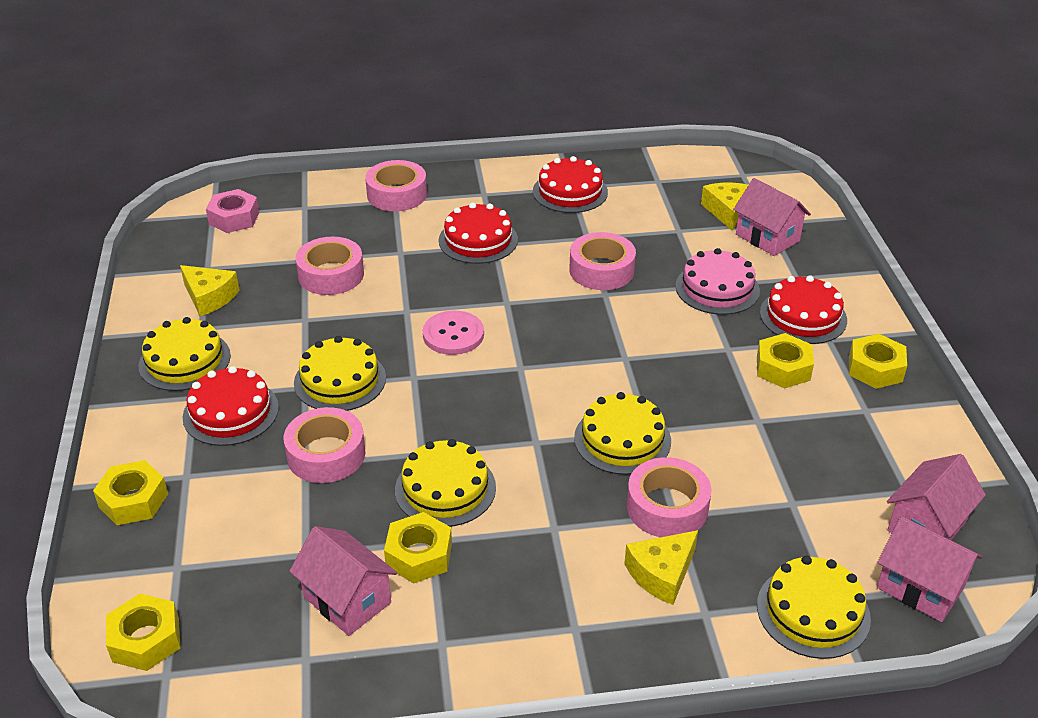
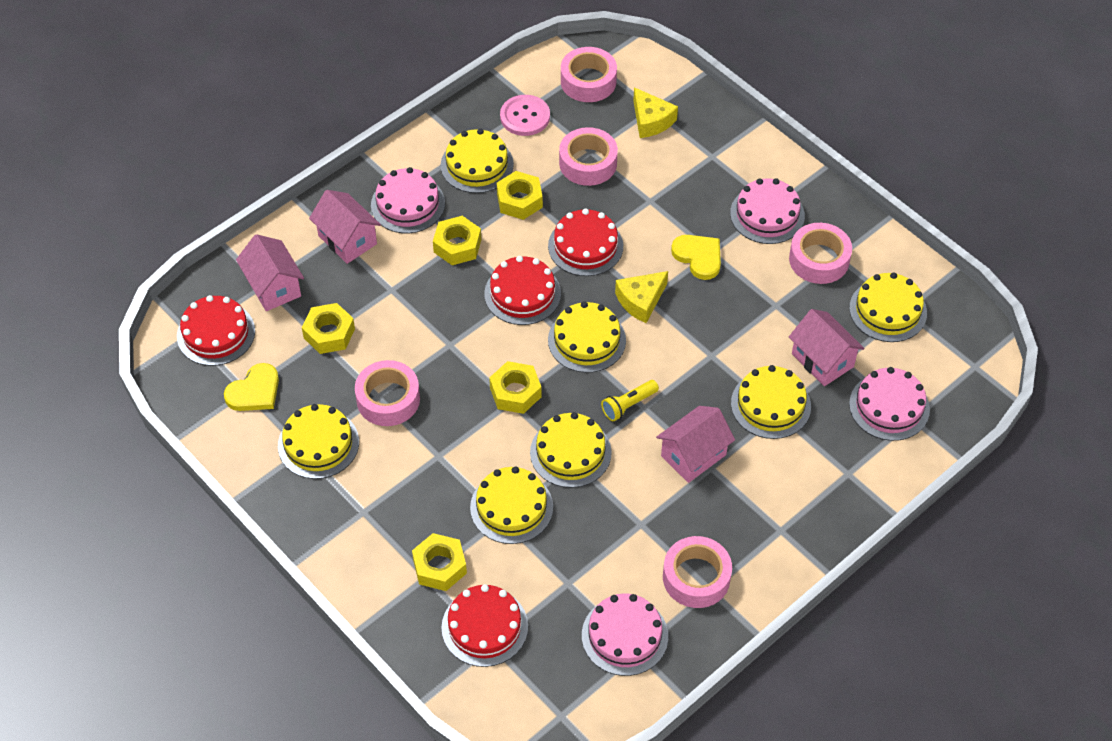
pink cake: [675,248,760,315] = 1 -> [371,167,445,233] [582,594,668,676] [730,178,805,244] [849,367,930,441] = 4
pink nut: [206,189,259,233] = 1 -> none = 0
yellow cake: [139,317,231,391] [294,336,386,411] [395,439,496,527] [574,392,671,475] [757,556,871,659] = 5 -> [278,404,359,479] [441,129,514,193] [470,466,553,544] [530,412,612,488] [548,301,626,373] [731,365,811,439] [849,272,927,342] = 7
yellow cheese: [180,265,240,316] [624,530,698,605] [701,183,748,231] = 3 -> [615,271,668,323] [633,87,678,138] = 2
yellow flashlight: none = 0 -> [601,380,659,421] = 1
yellow heart: none = 0 -> [224,363,279,411] [671,235,721,280] = 2

